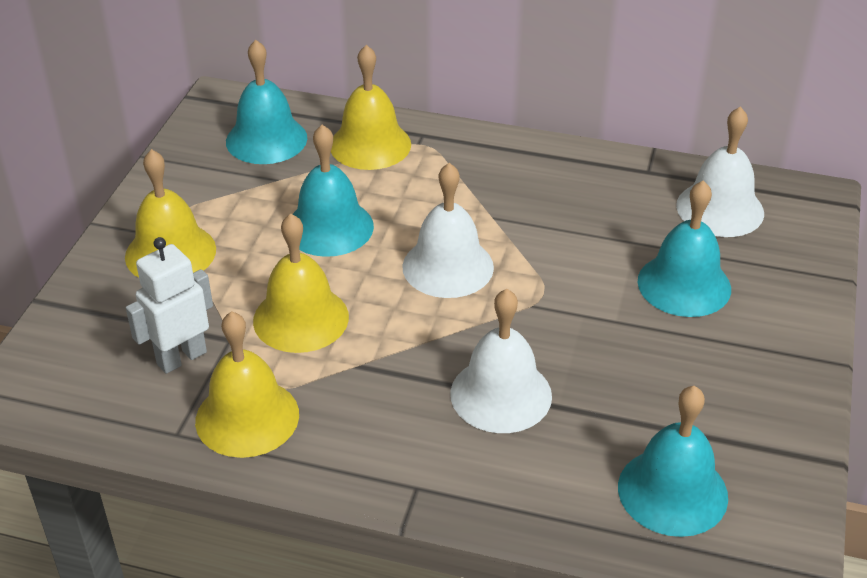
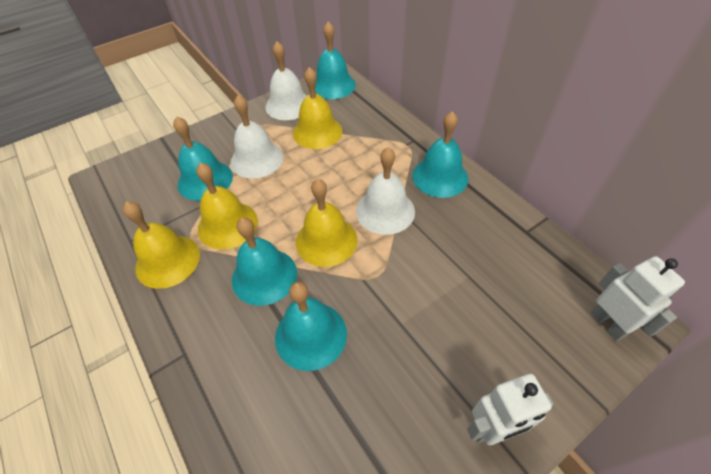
turquoise bell: [226,40,307,164] [293,125,374,257] [618,386,728,537] [638,180,731,317] = 4 -> [173,116,233,201] [232,217,297,306] [275,282,347,371] [315,22,356,99] [412,111,468,198] = 5
white robot: [126,237,213,374] = 1 -> [467,374,554,445] [590,256,685,341] = 2

